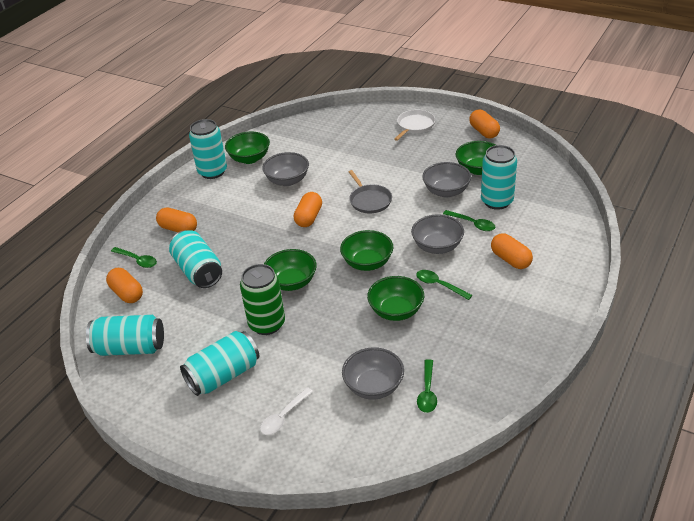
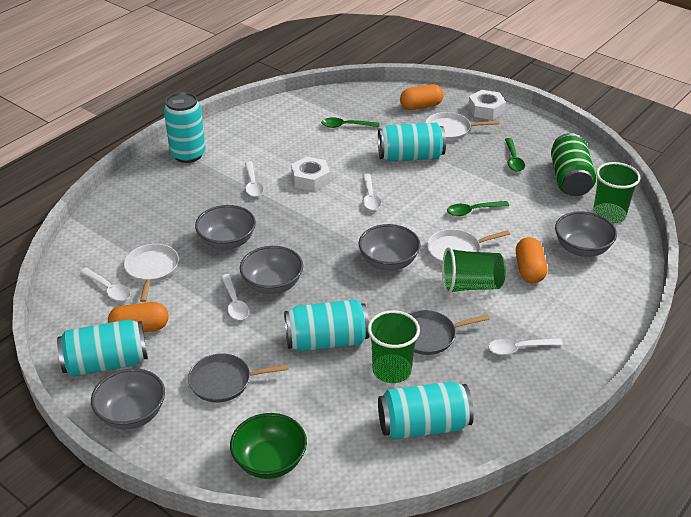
green bowl: [225,132,270,164] [264,249,317,291] [340,230,393,271] [367,276,424,321] [456,141,495,175] = 5 -> [230,413,307,479] = 1
green cup: none = 0 -> [368,310,420,383] [442,247,506,294] [593,162,641,224] = 3
green spoon: [111,247,157,268] [416,270,472,300] [417,359,437,413] [443,210,495,231] = 4 -> [321,117,380,128] [447,201,509,216] [505,138,525,172] = 3
grey bowl: [262,152,309,186] [342,347,404,400] [411,214,464,254] [422,162,471,197] = 4 -> [91,368,165,429] [195,205,256,250] [240,246,303,294] [359,224,421,271] [555,211,617,257] = 5
grey pan: [348,170,392,213] = 1 -> [188,353,289,403] [408,310,490,355] = 2
orange capsule: [106,268,143,303] [156,207,197,232] [294,192,322,227] [469,109,500,138] [491,233,533,269] = 5 -> [108,302,168,332] [400,84,444,110] [516,237,547,283] = 3
white nut: none = 0 -> [291,157,330,191] [468,90,506,120] = 2
white pan: [394,110,435,141] = 1 -> [124,244,179,302] [425,112,500,141] [427,229,510,264] = 3
white spoon: [260,387,313,435] = 1 -> [80,268,131,301] [221,274,249,320] [245,161,264,197] [363,173,381,210] [488,338,563,355] = 5

